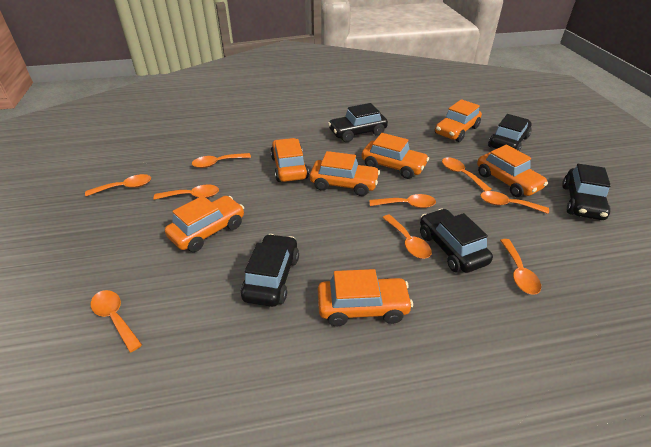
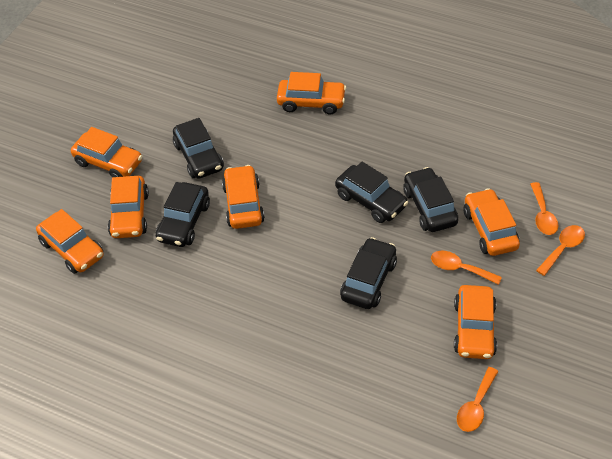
orange spoon: [85,174,151,196] [91,290,142,352] [154,185,219,200] [192,153,251,168] [369,194,436,208] [382,214,432,259] [442,157,492,191] [480,191,549,214] [500,239,541,295] = 9 -> [431,251,502,285] [457,367,499,432] [530,182,558,235] [536,225,585,276] = 4

